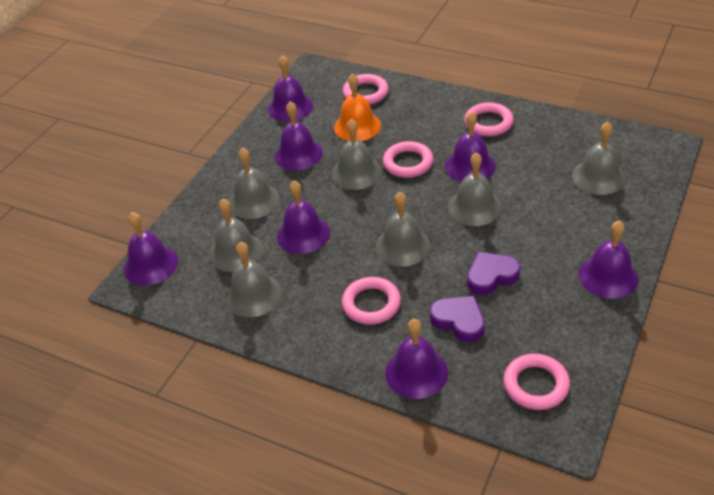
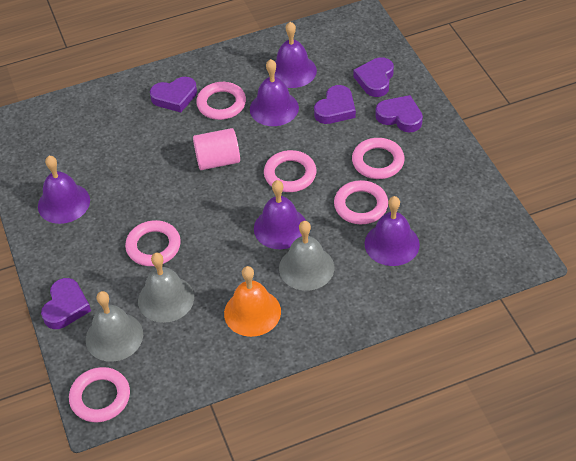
grey bell: [209,199,263,272] [225,242,282,317] [229,148,280,219] [332,119,382,190] [376,192,431,267] [448,152,502,226] [572,122,626,195] = 7 -> [86,291,143,362] [138,253,194,323] [279,221,334,291] = 3
pink cylinder: none = 0 -> [193,128,240,170] = 1
pink ring: [342,277,401,325] [343,74,389,105] [383,141,433,178] [464,102,514,137] [503,354,570,410] = 5 -> [69,367,130,422] [125,220,181,266] [196,82,246,120] [264,150,316,192] [334,180,388,224] [352,138,405,179] = 6
purple bell: [124,212,178,286] [268,55,313,122] [275,101,323,171] [277,180,330,254] [385,319,448,399] [445,111,496,182] [579,220,639,299] = 7 -> [38,156,90,224] [250,59,299,126] [254,180,306,249] [274,22,317,88] [365,196,420,266] = 5
purple heart: [430,296,484,342] [467,252,520,295] = 2 -> [41,278,91,329] [150,77,197,112] [314,85,356,124] [353,57,394,97] [375,95,423,132] = 5

